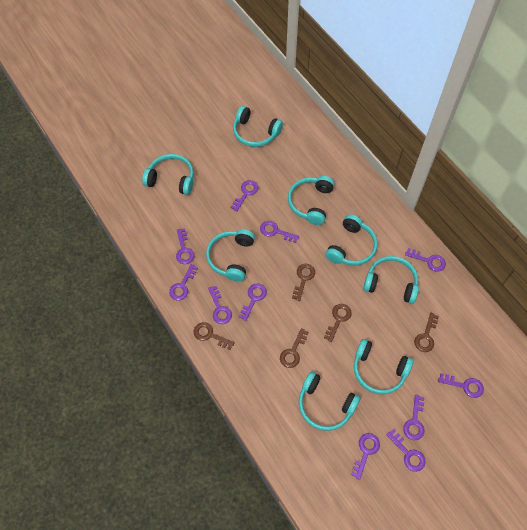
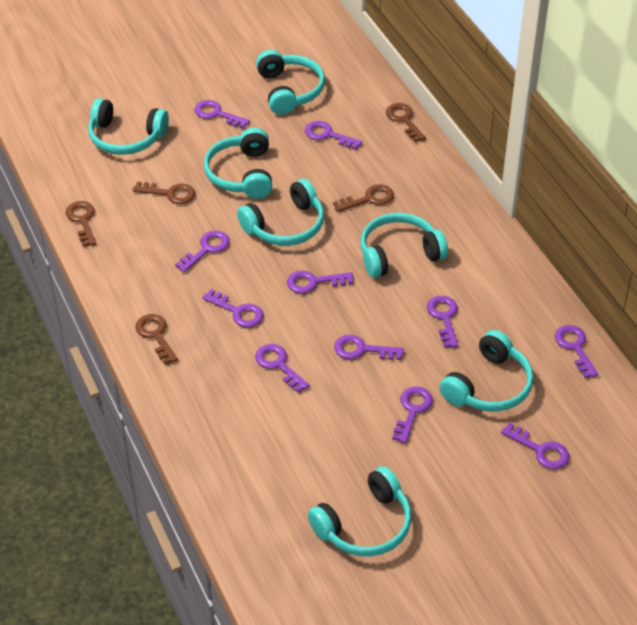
turquoise headphones: [142,154,194,195] [206,229,255,282] [233,106,283,147] [288,176,334,225] [299,372,360,431] [325,214,377,266] [354,339,413,394] [363,256,419,304] = 8 -> [88,98,169,155] [204,128,272,199] [237,179,324,246] [256,50,325,115] [308,466,412,556] [361,213,448,278] [440,330,534,412] = 7

